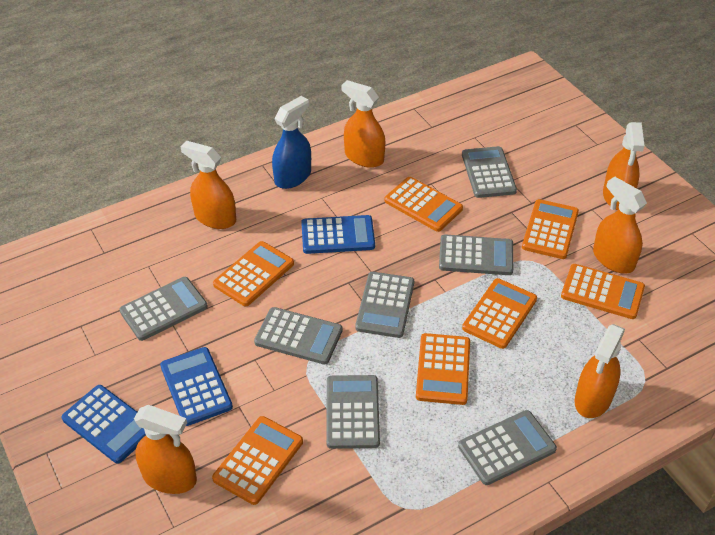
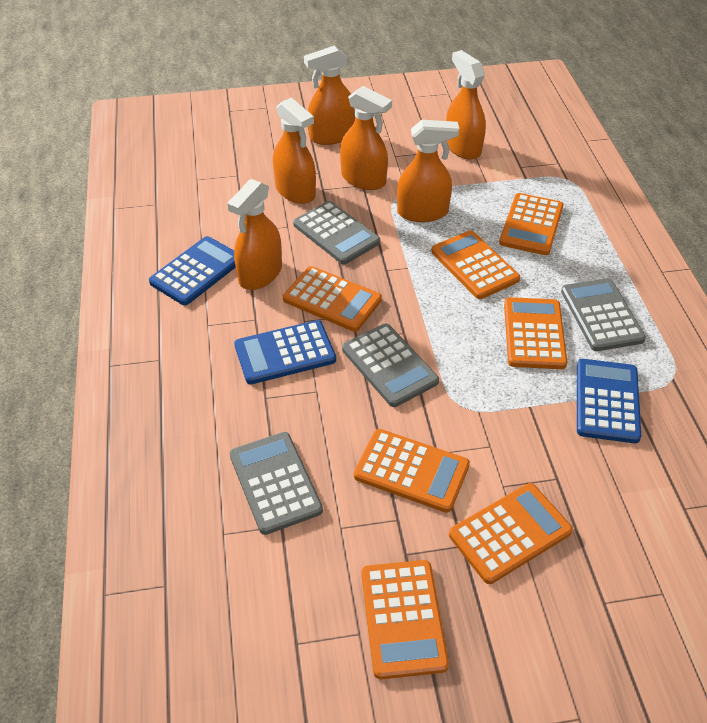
blue spray bottle: [272,96,311,189] = 1 -> none = 0
grey calculator: [119,277,208,341] [254,307,343,365] [326,375,380,449] [355,272,414,338] [439,234,513,275] [458,410,557,485] [462,146,517,198] = 7 -> [230,432,323,535] [293,201,380,264] [342,324,439,407] [561,278,646,351] = 4

